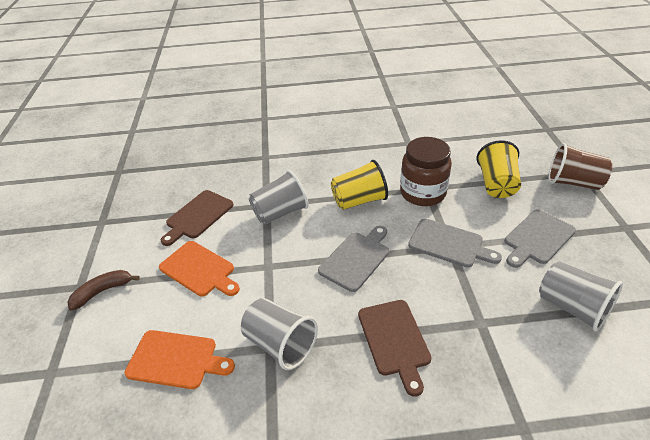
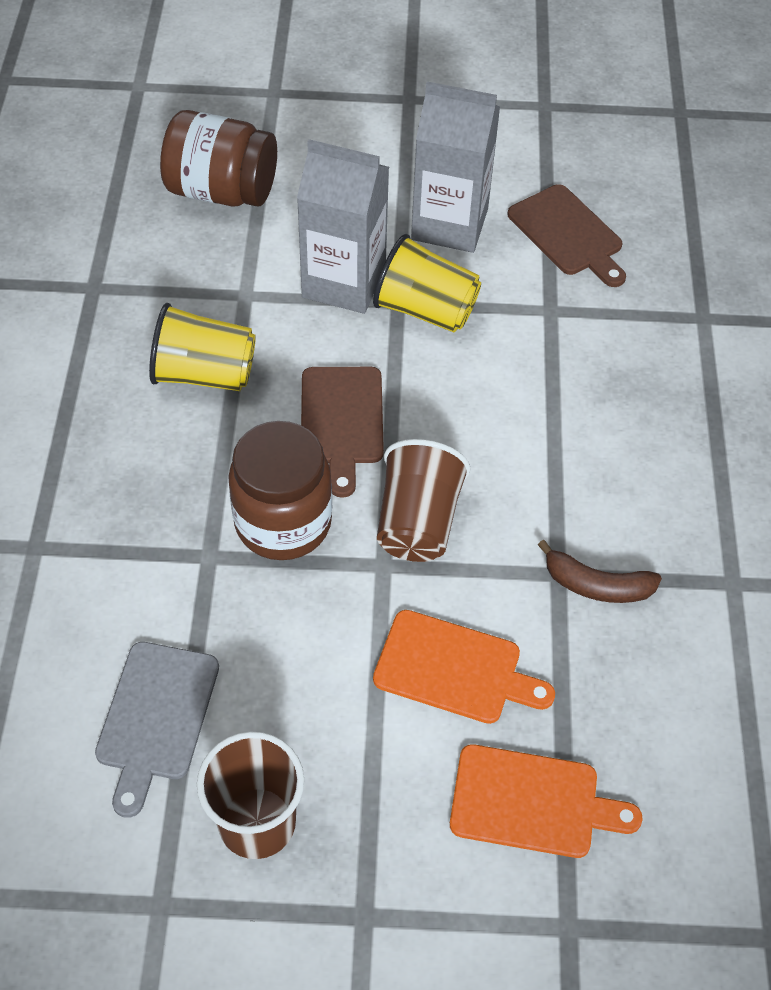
brown cup: [549,143,612,190] = 1 -> [197,732,304,859] [377,439,470,562] = 2
brown jar: [400,137,452,206] = 1 -> [160,110,277,206] [228,421,332,560] = 2
grey carton: none = 0 -> [297,139,389,314] [411,81,500,253] = 2
grey cup: [241,298,318,370] [249,170,309,225] [539,261,623,332] = 3 -> none = 0
grey cutting board: [318,226,389,292] [408,219,502,268] [505,209,576,268] = 3 -> [95,642,219,818] = 1

